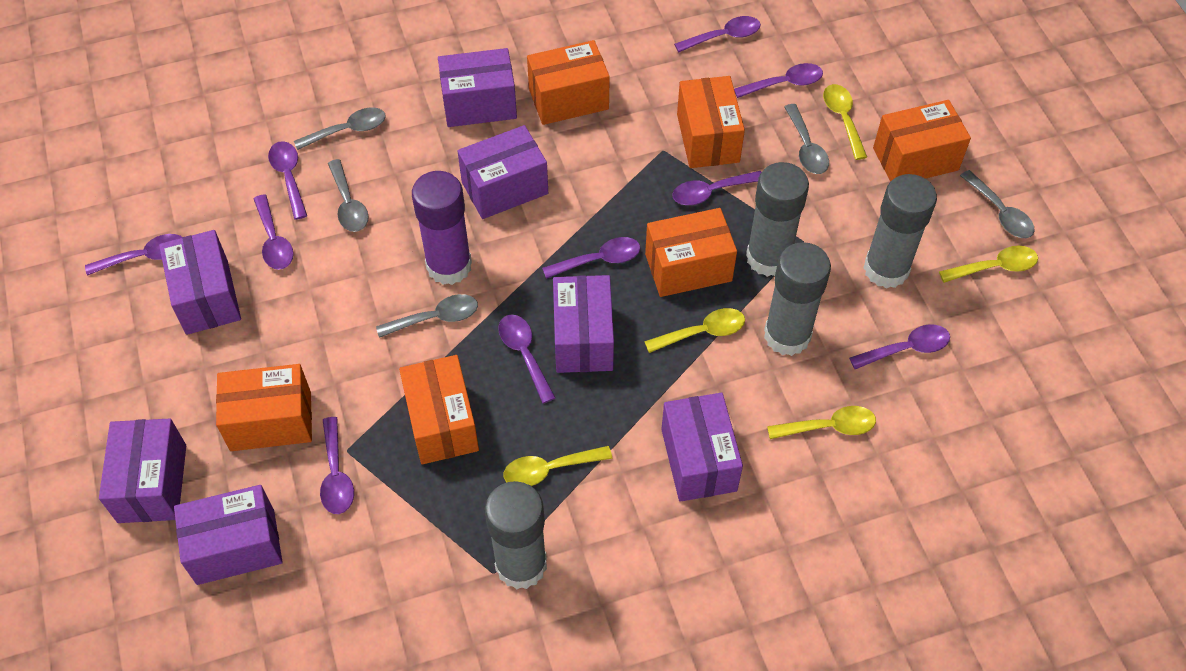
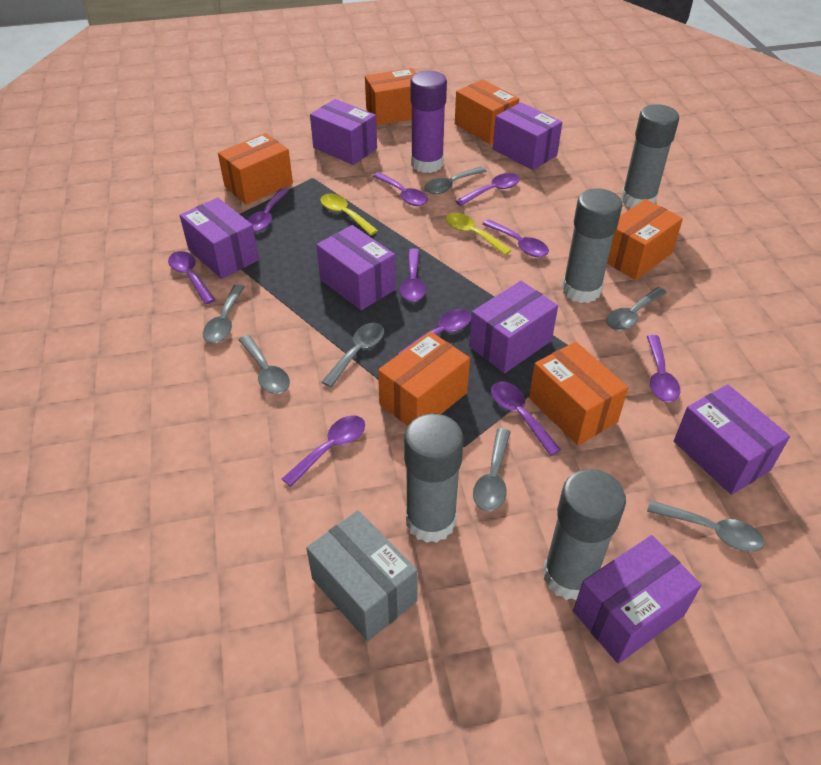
grey box: none = 0 -> [306,510,418,641] = 1
grey spoon: [294,107,386,150] [328,159,369,232] [376,294,478,338] [784,104,829,174] [960,170,1035,238] = 5 -> [203,285,245,343] [239,335,290,394] [322,323,384,387] [424,167,486,194] [473,428,511,511] [607,287,667,331] [647,500,764,552] = 7
yellow spoon: [503,446,612,486] [644,308,745,353] [767,406,876,439] [823,84,867,160] [939,246,1038,283] = 5 -> [320,194,378,235] [446,213,512,255] = 2

